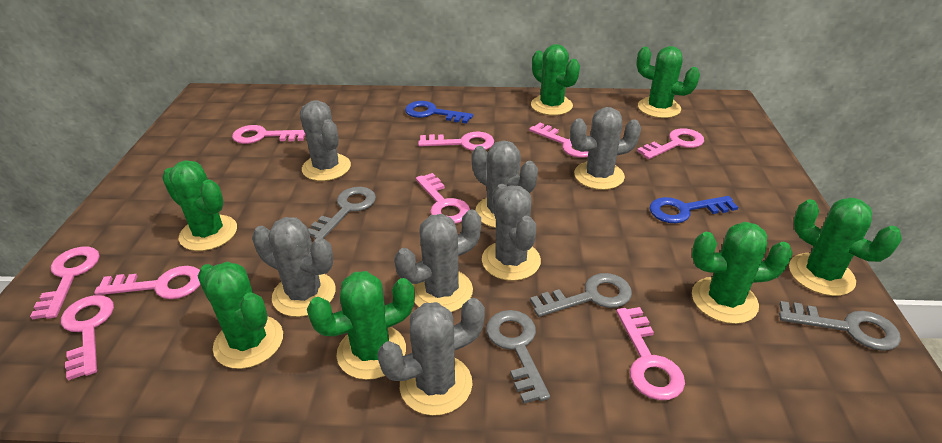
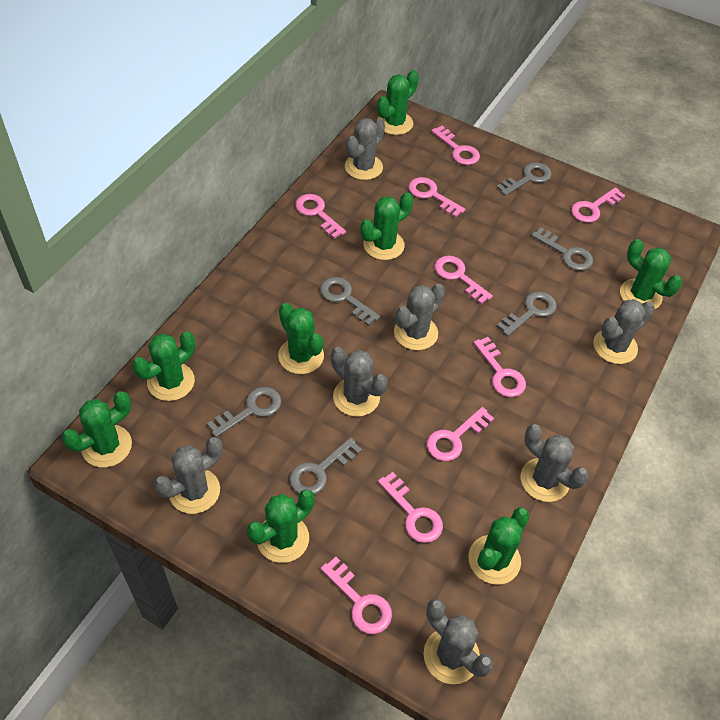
blue key: [405,101,473,123] [650,196,738,223] = 2 -> none = 0
green cactus: [162,160,237,251] [198,261,283,369] [307,271,415,380] [531,44,580,115] [636,46,700,118] [692,222,793,324] [789,198,902,296] = 7 -> [62,391,132,468] [132,331,195,401] [247,489,315,563] [278,303,324,374] [360,192,413,260] [377,70,419,135] [469,508,530,585] [620,239,682,309] = 8
grey key: [308,187,376,239] [486,310,550,404] [530,273,632,317] [779,301,901,351] = 4 -> [207,387,282,437] [289,437,362,495] [320,277,380,326] [496,162,552,196] [497,291,557,336] [531,227,593,271] = 6

